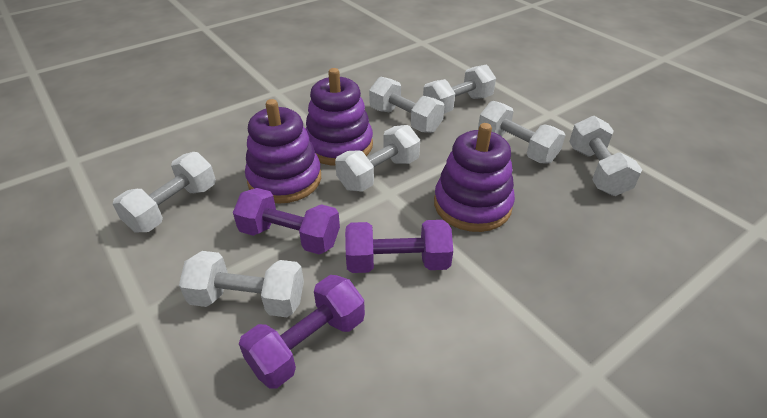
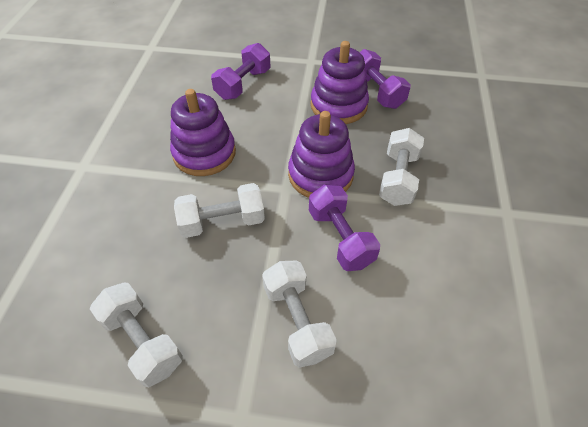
white dumbbell: [113,152,216,232] [179,251,304,317] [335,125,420,192] [369,77,444,133] [423,65,496,114] [478,101,565,164] [569,116,642,196] = 7 -> [90,283,183,387] [174,183,265,238] [262,261,337,368] [379,128,424,206] = 4

